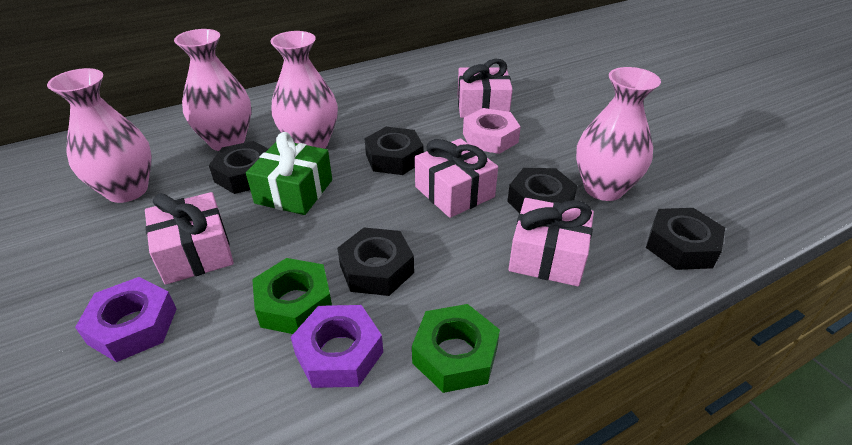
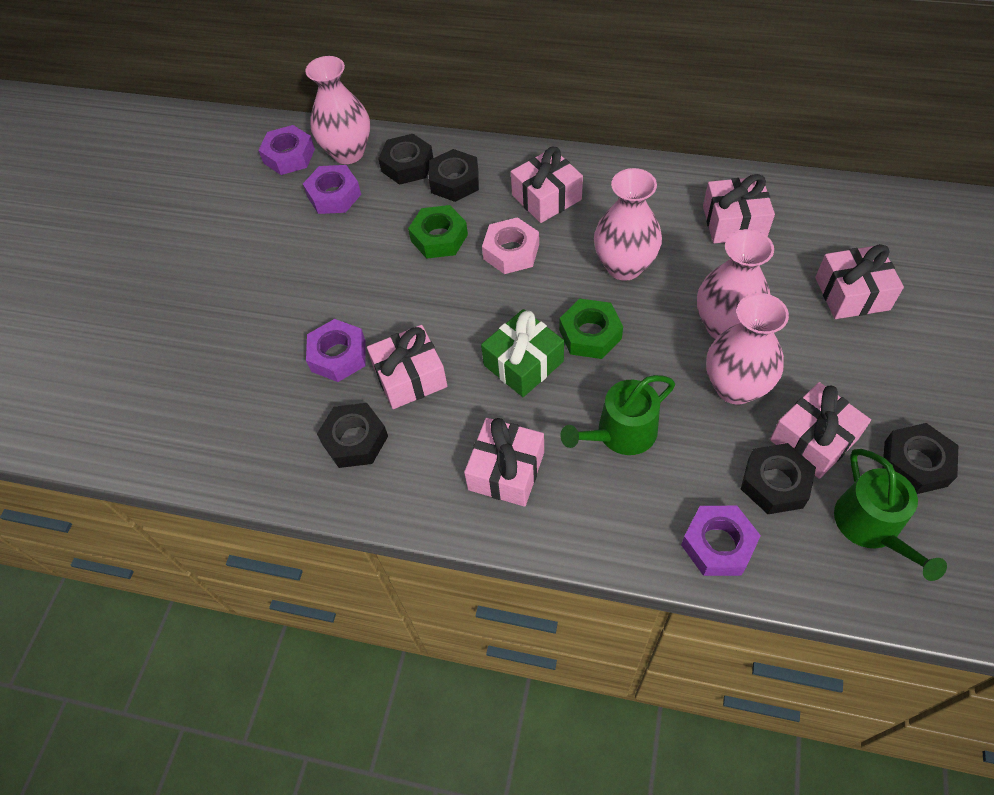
green watering can: none = 0 -> [560,375,675,455] [834,449,947,581] = 2
pink gift: [145,192,234,285] [415,138,498,218] [458,59,513,118] [508,198,594,286] = 4 -> [367,325,447,409] [464,418,544,507] [511,147,583,223] [703,174,775,243] [770,382,871,479] [815,244,904,319] = 6
purple nut: [75,277,176,362] [291,305,383,388] = 2 -> [258,125,315,175] [303,165,361,214] [306,319,366,382] [681,506,761,576] = 4

